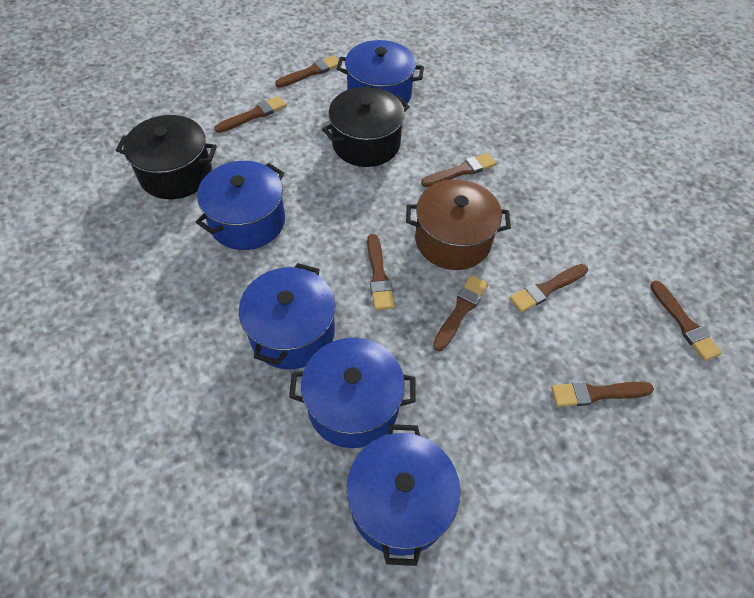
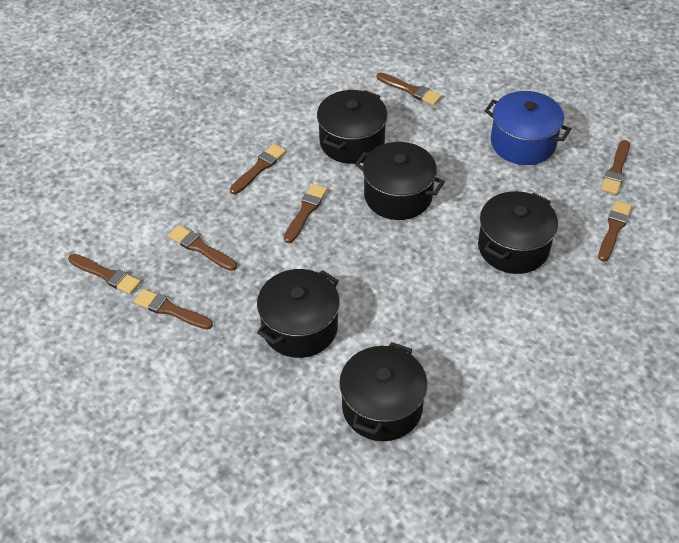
black pot: [116,115,217,199] [322,87,410,167] = 2 -> [257,269,340,358] [317,90,387,164] [339,342,427,441] [355,142,445,220] [478,191,558,274] = 5
blue pot: [196,161,285,250] [239,263,335,369] [289,338,416,448] [336,40,424,107] [346,424,460,566] = 5 -> [484,91,571,165] = 1
brown pot: [406,179,511,270] = 1 -> none = 0

